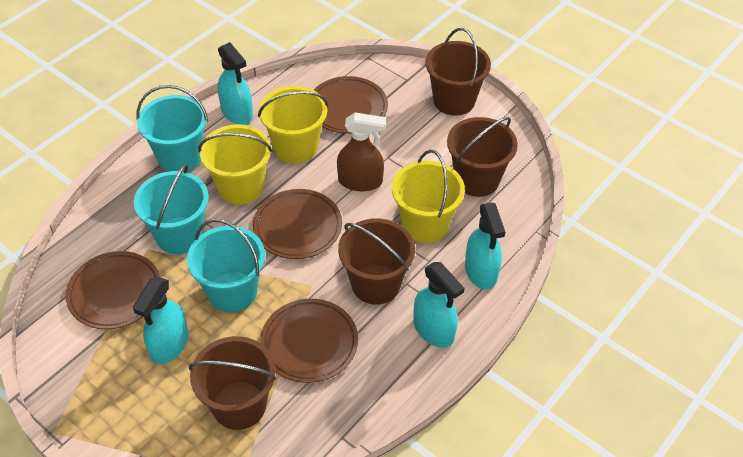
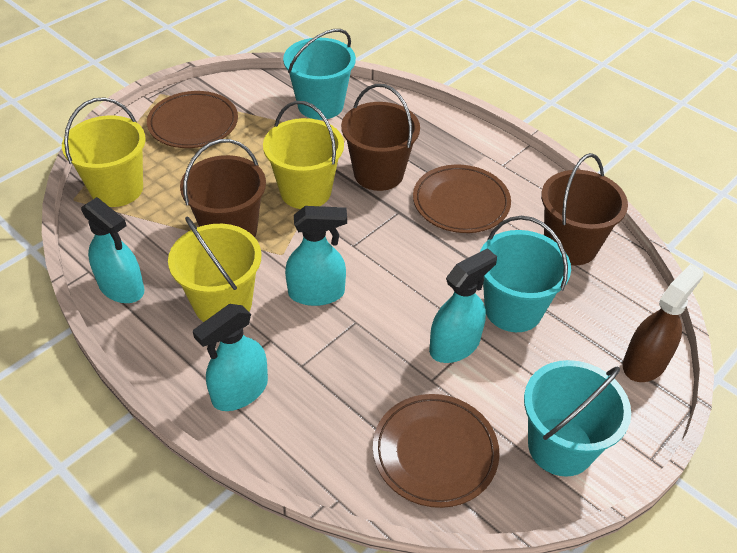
brown bucket: [189,336,277,430] [338,219,415,304] [425,28,491,116] [447,117,518,197] = 4 -> [180,139,266,237] [341,84,420,191] [541,153,628,265] = 3
brown plate: [66,251,160,329] [253,189,342,259] [260,299,358,383] [314,76,388,133] = 4 -> [147,91,238,148] [373,394,500,508] [413,165,511,233] = 3

